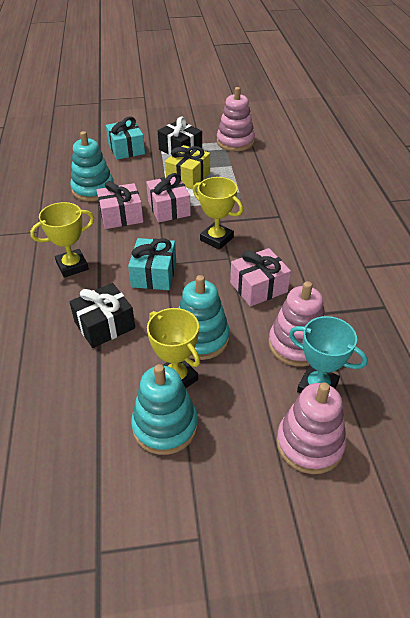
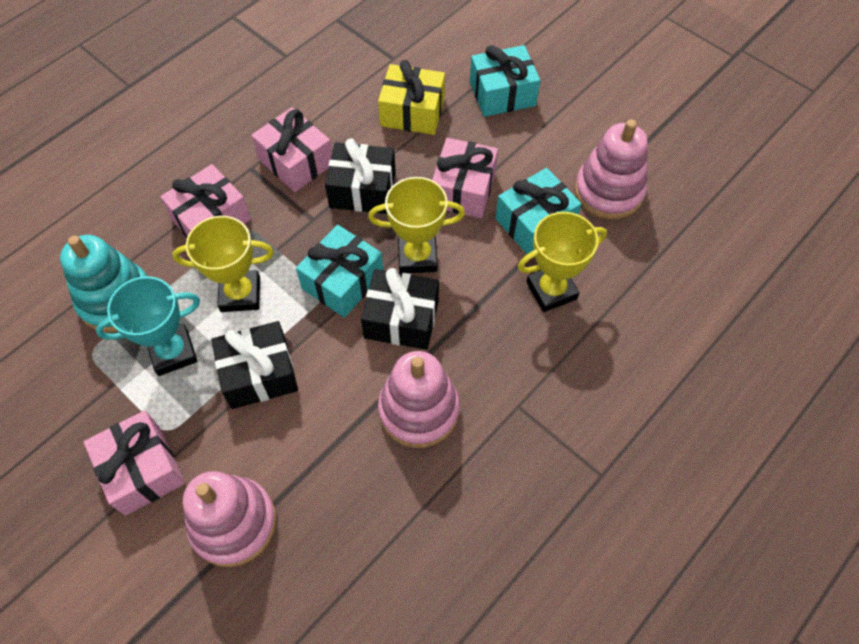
black gift: [69,283,135,348] [158,117,202,156] = 2 -> [211,321,298,409] [325,138,396,214] [361,268,439,350] = 3
pink gift: [97,181,143,229] [146,173,191,223] [230,248,291,307] = 3 -> [84,410,185,516] [160,164,251,238] [251,107,332,192] [432,138,498,218] = 4
turquoise gift: [106,117,145,160] [128,238,176,290] = 2 -> [296,225,383,318] [470,45,540,117] [495,168,581,254] = 3
turquoise stacking toy: [70,131,113,201] [131,364,198,455] [179,275,230,360] = 3 -> [60,235,147,332] = 1

